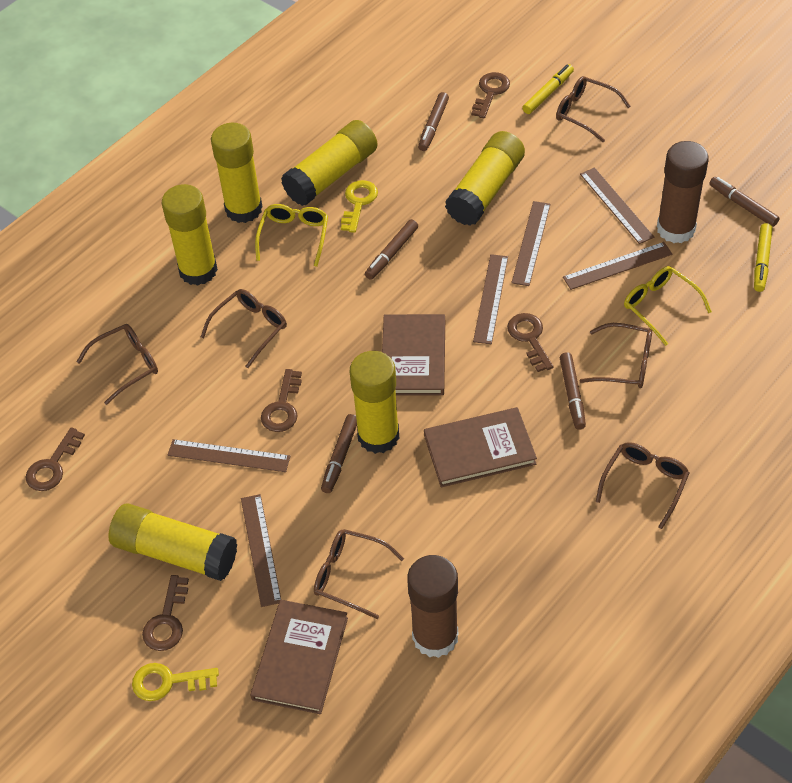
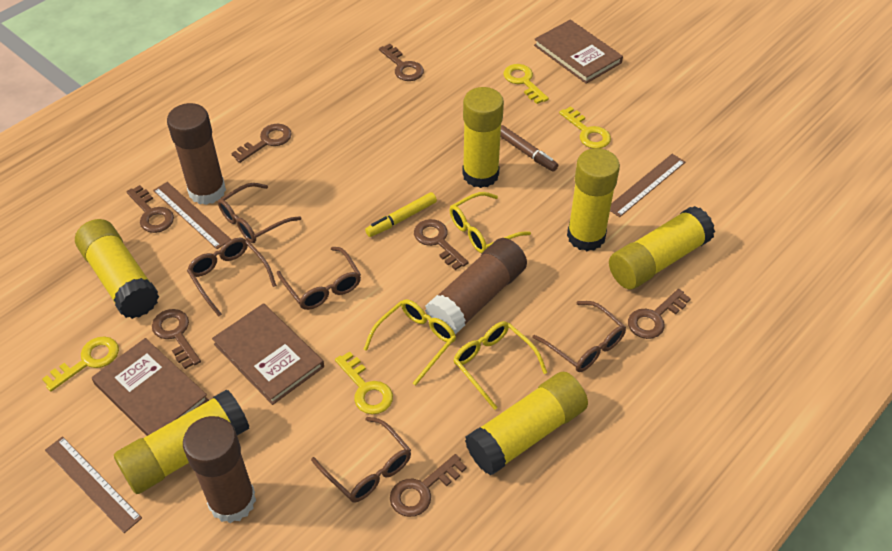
brown glasses: [77,324,158,405] [201,289,287,368] [314,529,404,619] [556,76,631,142] [580,323,652,388] [596,442,689,529] = 6 -> [187,237,277,317] [218,183,302,243] [277,247,361,310] [311,417,411,503] [532,301,626,372] = 5
brown glue stick: [407,555,458,658] [657,141,709,243] = 2 -> [167,103,226,205] [183,416,256,523] [425,238,527,334] = 3
brown key: [25,427,85,491] [142,575,189,651] [261,369,302,432] [471,72,510,119] [507,313,554,372] = 5 -> [126,185,174,233] [152,309,201,369] [231,124,292,163] [379,44,424,81] [390,454,467,517] [414,219,468,270] [628,289,691,339] = 7
brown marker: [321,414,357,493] [365,219,418,280] [418,92,449,151] [560,352,586,430] [709,177,780,227] = 5 -> [500,125,558,172] = 1
brown ruler: [168,439,290,472] [241,494,281,607] [473,254,508,344] [511,201,550,286] [563,242,672,290] [580,167,654,244] = 6 -> [45,436,142,533] [153,182,231,249] [610,154,685,217] = 3
yellow glasses: [255,204,328,267] [624,266,712,346] = 2 -> [363,299,456,386] [449,192,531,253] [453,321,547,410] = 3
yellow key: [132,663,219,701] [341,180,378,233] = 2 -> [42,336,119,392] [335,351,393,414] [503,64,549,104] [559,106,611,148] = 4
yellow marker: [522,64,574,114] [754,223,773,292] = 2 -> [365,192,437,237] = 1

